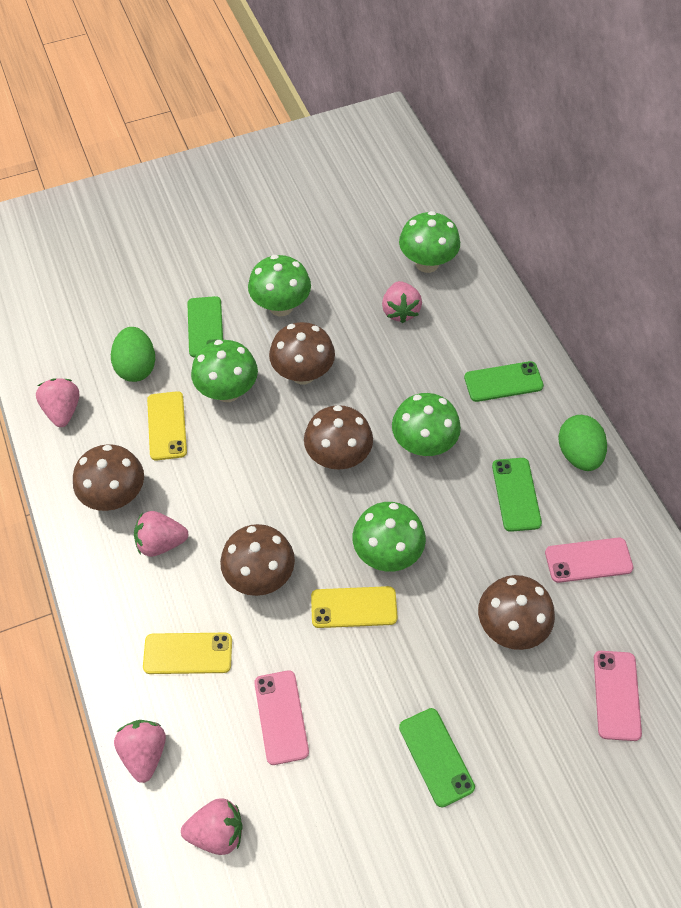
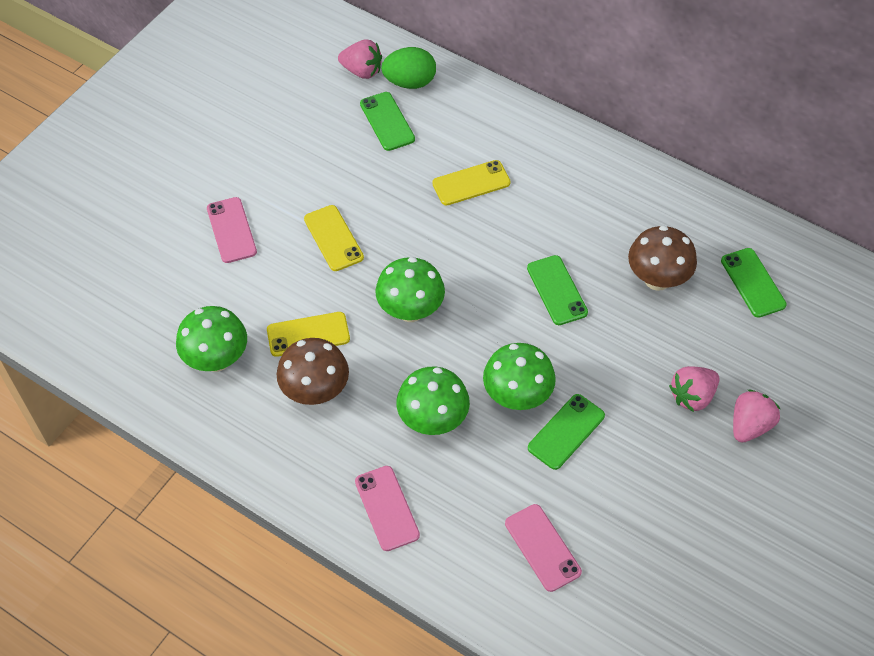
brown mushroom: [73,444,144,511] [220,524,295,596] [269,322,335,384] [304,405,373,470] [478,575,555,650] = 5 -> [277,338,349,405] [628,226,697,291] = 2
green egg: [111,327,155,382] [558,415,607,471] = 2 -> [381,47,436,89] = 1
green mushroom: [191,340,258,402] [248,255,311,316] [352,502,426,572] [392,393,461,456] [399,211,460,273] = 5 -> [176,306,247,372] [375,257,445,322] [396,367,470,435] [483,343,556,410] = 4
pink strawberry: [36,378,80,427] [114,720,166,783] [134,511,189,557] [181,798,243,855] [382,281,422,323] = 5 -> [338,40,382,79] [669,366,719,412] [733,390,780,443] = 3

